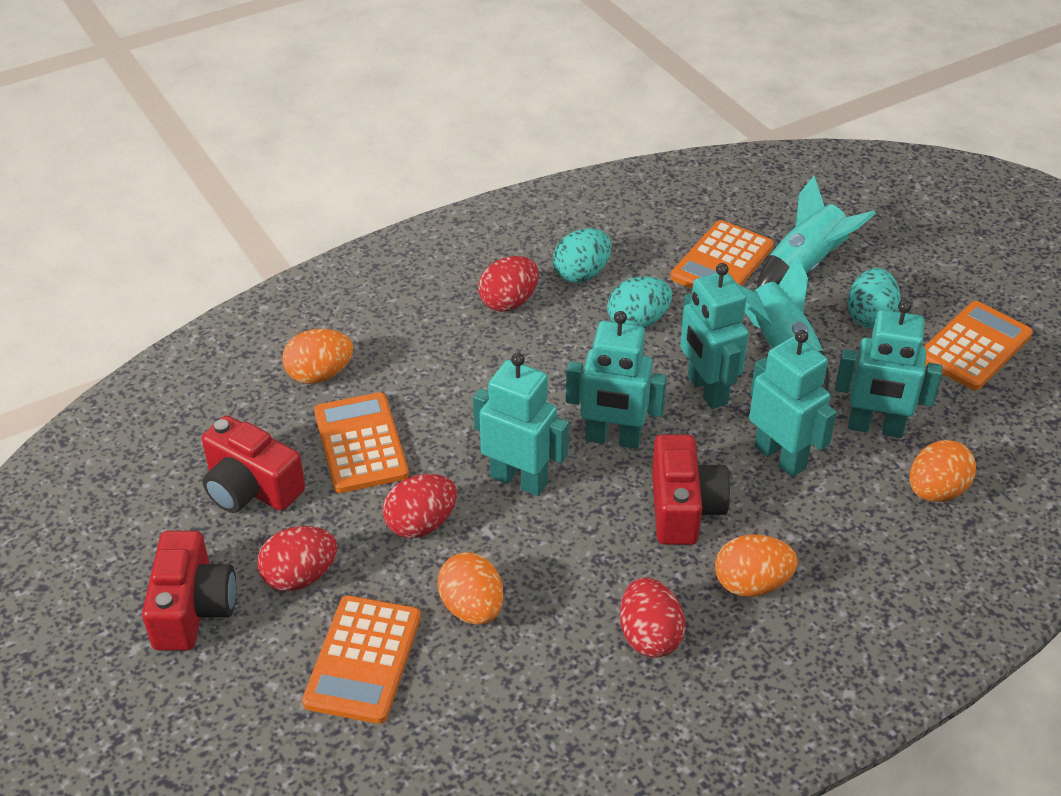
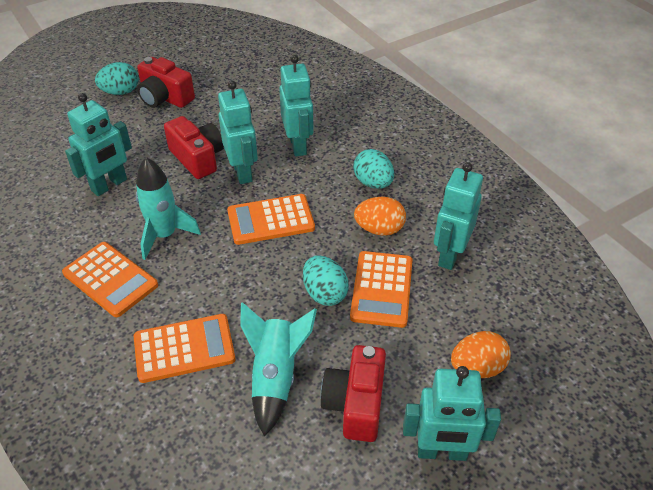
orange egg: [282,329,353,384] [437,552,503,625] [715,534,797,597] [910,440,976,502] = 4 -> [354,197,406,236] [451,331,511,378] = 2
red egg: [257,526,338,591] [383,474,457,538] [478,256,539,312] [620,578,685,658] = 4 -> none = 0

